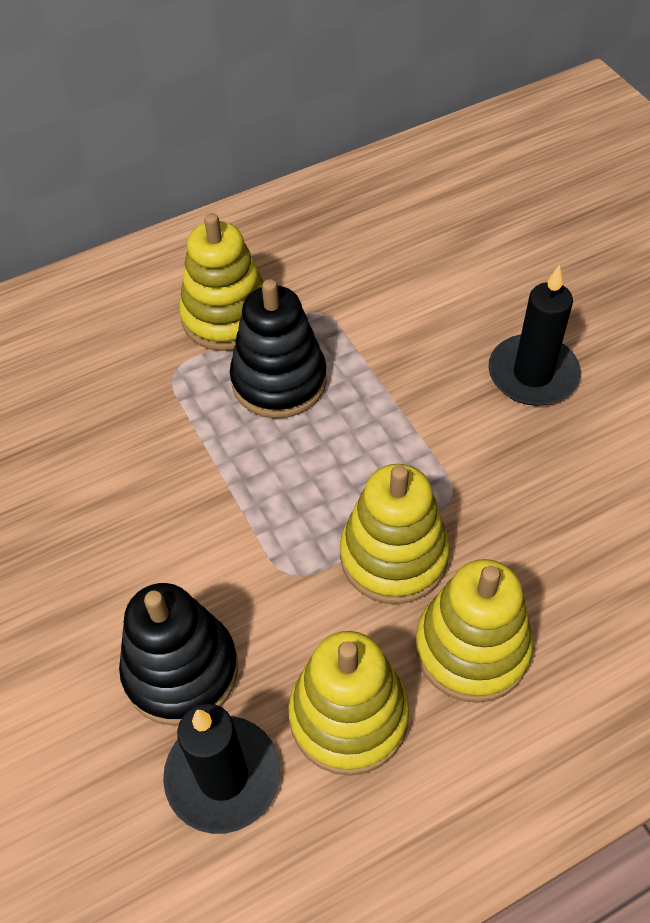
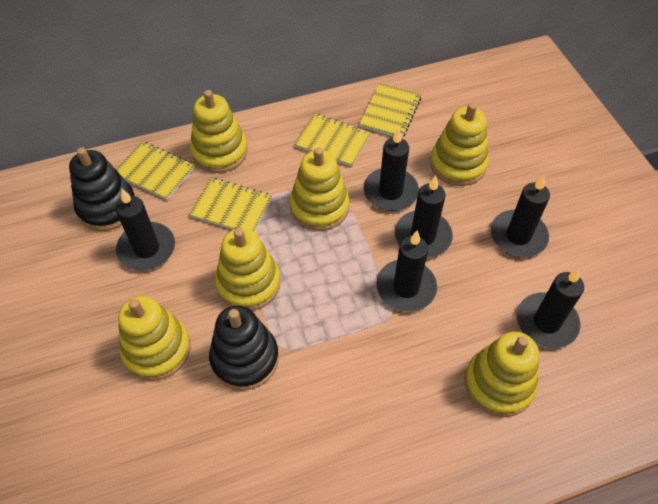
black candle: [163,704,280,834] [488,265,581,406] = 2 -> [116,189,175,271] [364,128,419,211] [376,231,437,312] [395,175,453,258] [491,175,550,257] [517,268,584,348] = 6
yellow notebook: none = 0 -> [116,141,195,200] [189,178,272,232] [294,113,371,167] [359,83,421,138] = 4
yellow stacking toy: [179,213,263,351] [289,631,409,776] [340,464,450,604] [415,559,533,703] = 4 -> [118,296,191,381] [190,90,248,173] [215,228,280,311] [290,147,349,231] [430,103,489,186] [465,332,539,417] = 6

